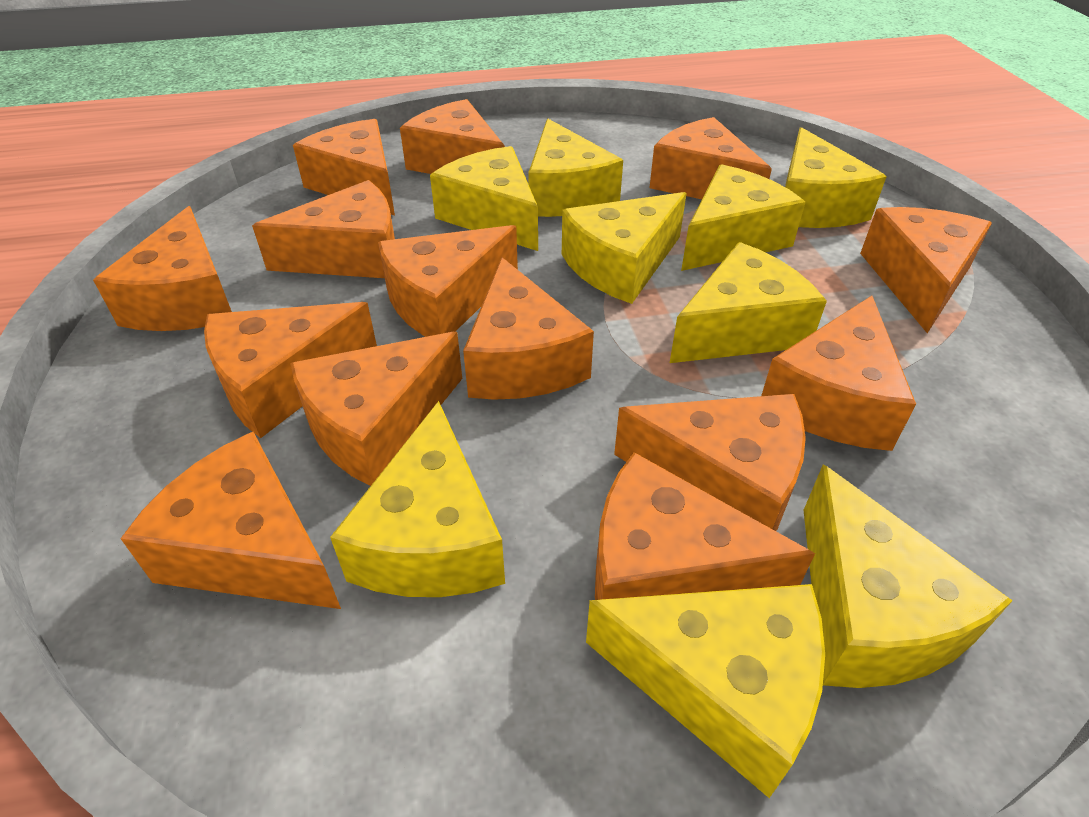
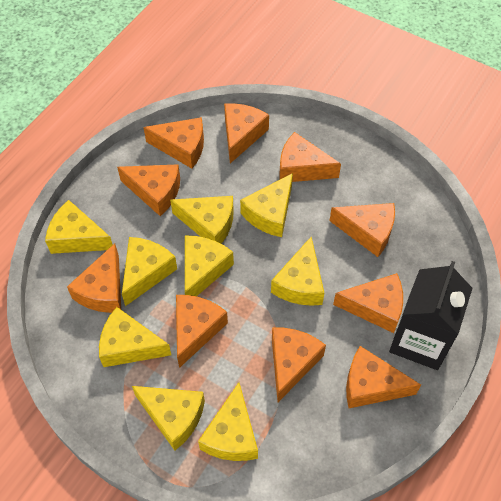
black carton: none = 0 -> [389,261,473,370] = 1
orange cheese: [93,206,232,331] [120,432,341,609] [204,302,377,438] [252,180,395,278] [290,332,462,486] [293,119,395,215] [378,225,518,337] [400,99,505,174] [463,257,594,400] [595,452,815,600] [614,394,806,531] [649,117,772,199] [761,296,916,451] [860,207,992,333] = 14 -> [67,243,121,313] [117,164,180,216] [143,117,204,169] [176,295,228,368] [224,103,269,163] [272,327,326,402] [279,132,341,182] [330,203,395,257] [333,273,403,333] [346,346,421,408] = 10

